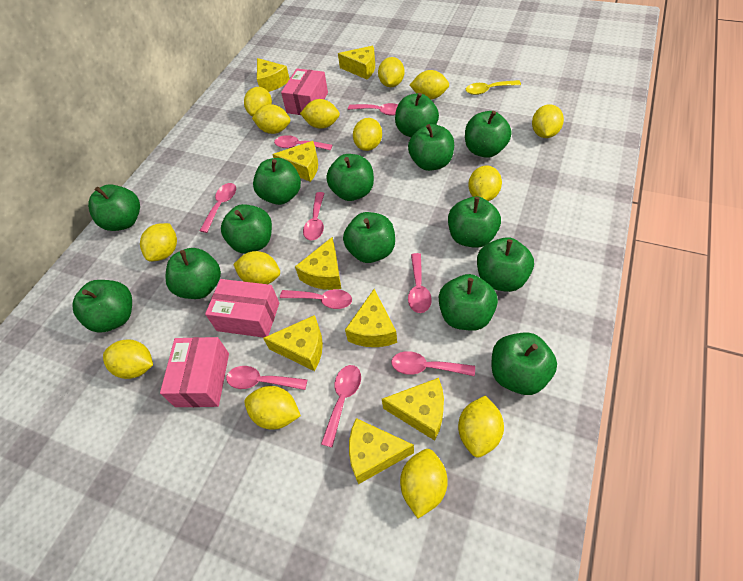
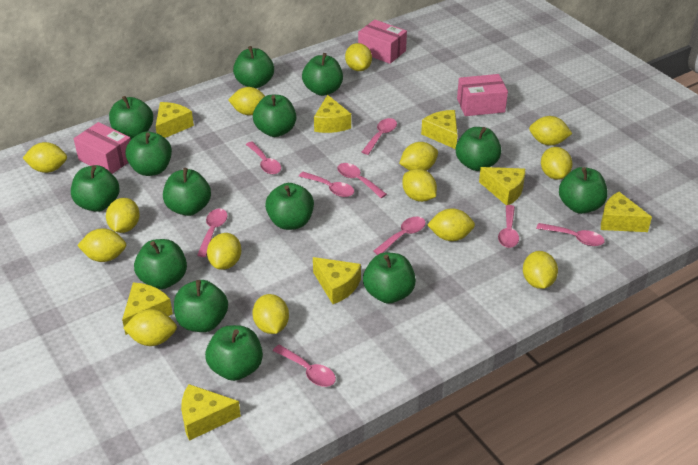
yellow spoon: [466,80,521,95] = 1 -> none = 0

